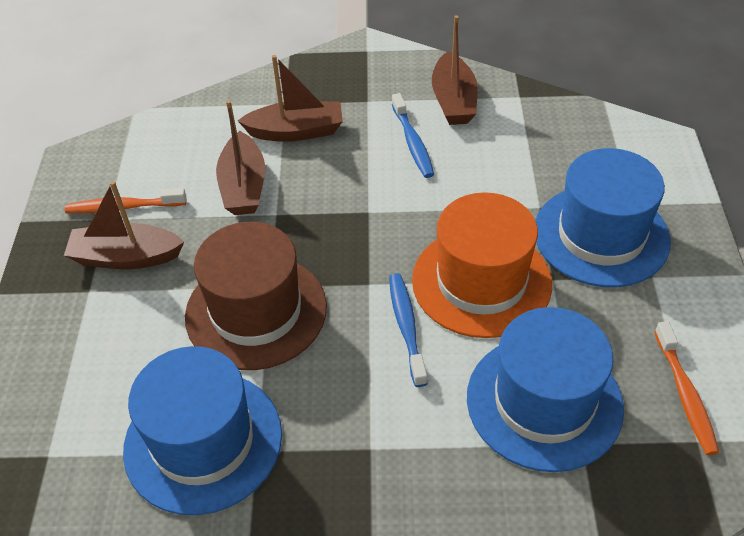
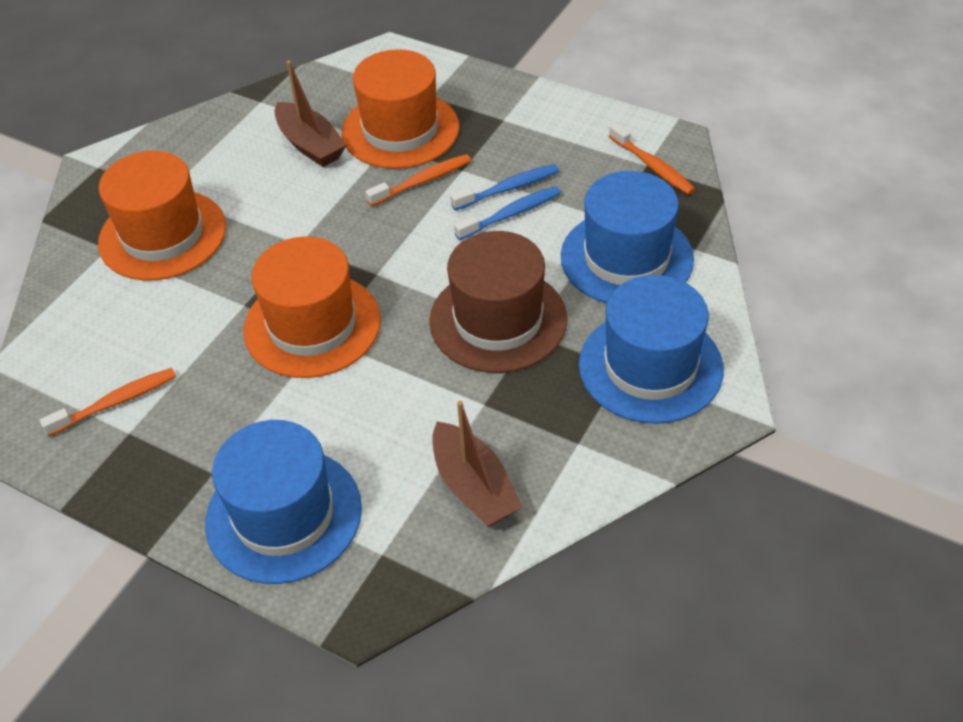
brown boat: [64,181,184,269] [216,100,265,215] [238,55,343,142] [432,15,478,125] = 4 -> [274,61,347,167] [432,401,522,527] = 2
orange hat: [412,192,552,338] = 1 -> [98,151,226,281] [243,237,381,378] [342,49,459,169] = 3
orange toothbrush: [65,188,186,213] [654,321,719,455] = 2 -> [40,368,176,436] [365,154,471,206] [609,123,695,195] = 3

